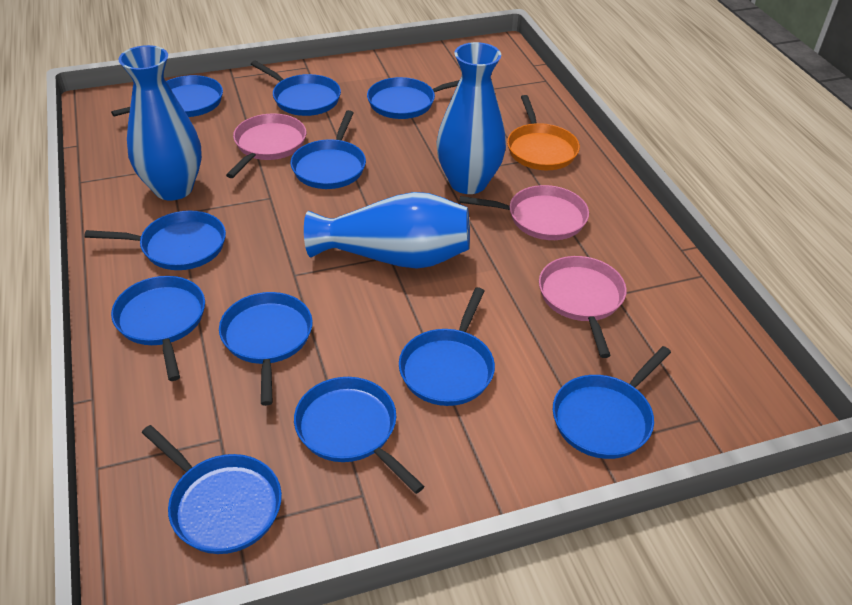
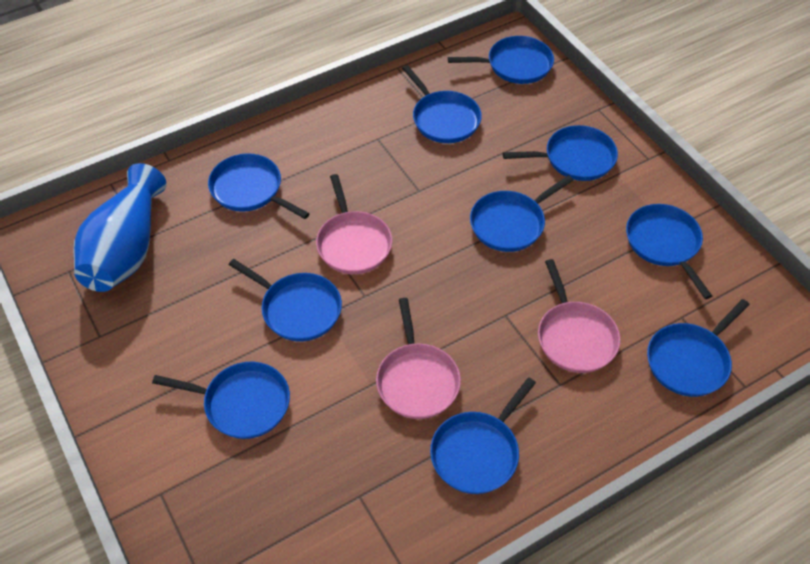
blue pan: [84,211,226,270] [111,75,223,117] [111,276,205,381] [142,425,282,554] [219,292,313,406] [251,61,341,116] [290,110,366,189] [294,377,425,494] [367,77,459,119] [399,287,495,406] [553,346,671,459] = 11 -> [152,362,290,439] [208,154,310,219] [229,259,342,341] [402,65,482,143] [430,377,536,494] [448,36,554,84] [470,175,573,252] [503,125,618,181] [626,204,712,299] [647,299,749,397] = 10
blue vase: [119,45,202,200] [304,192,470,269] [436,42,506,194] = 3 -> [73,163,167,292] = 1
orange pan: [507,95,580,170] = 1 -> none = 0

